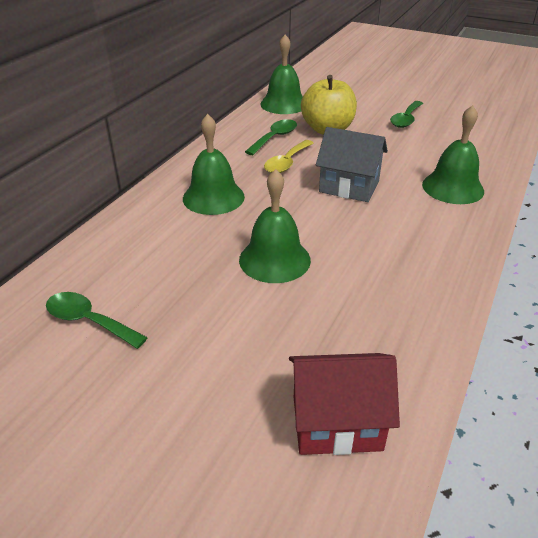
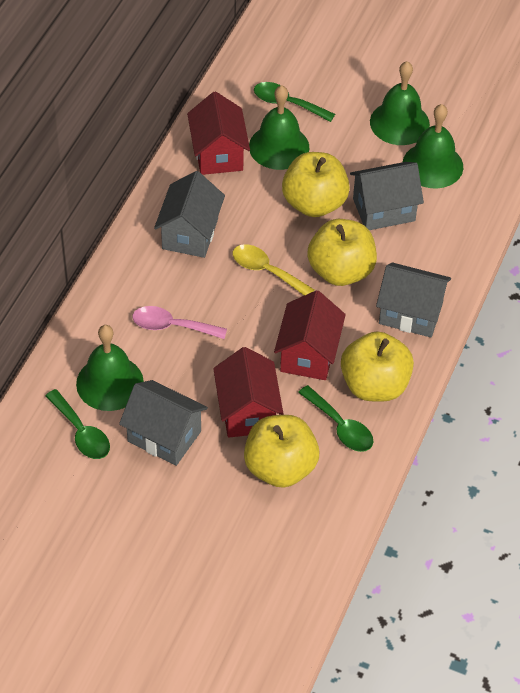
grey house: [316,127,388,202] = 1 -> [119,380,208,466] [154,171,225,258] [350,162,424,230] [376,262,451,337] = 4
pink spoon: none = 0 -> [132,306,227,339] = 1
red house: [289,353,400,455] = 1 -> [187,91,250,175] [213,347,284,438] [274,290,346,380] = 3
yellow apple: [301,75,357,135] = 1 -> [244,415,319,488] [282,152,350,217] [307,219,377,286] [341,331,414,402] = 4

